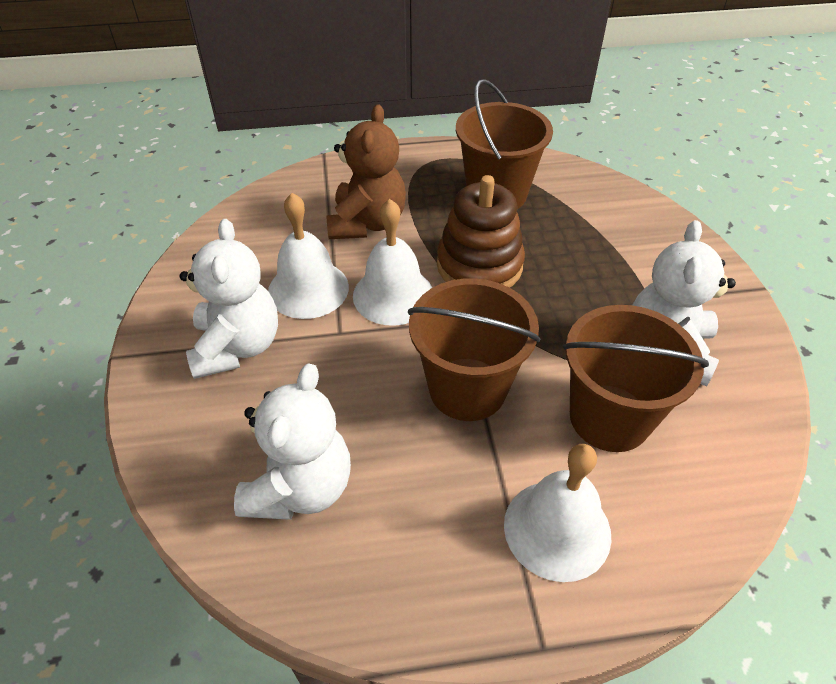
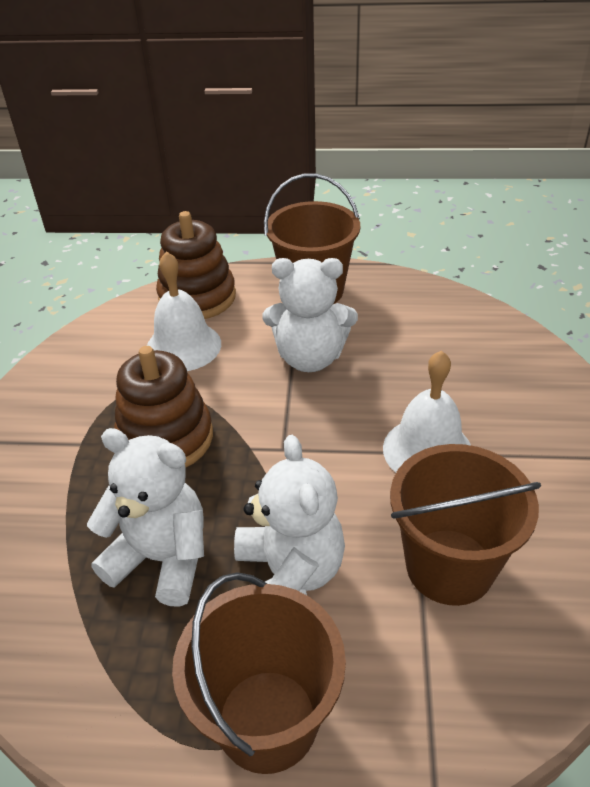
brown stacking toy: [437,175,525,288] = 1 -> [114,346,213,468] [156,211,236,319] = 2
brown teddy bear: [327,104,406,239] = 1 -> none = 0
white bell: [268,193,349,319] [353,199,432,326] [504,444,611,582] = 3 -> [147,251,221,371] [383,350,471,473] = 2

